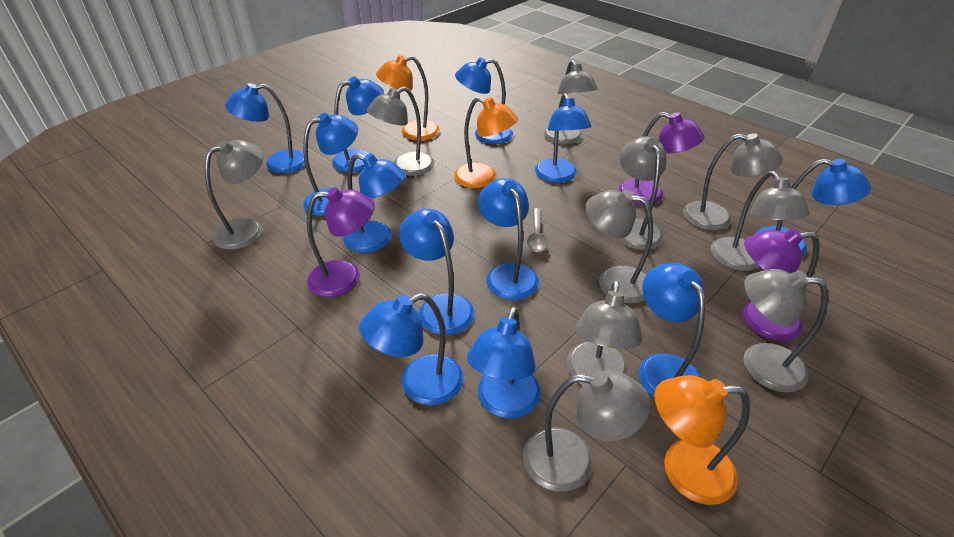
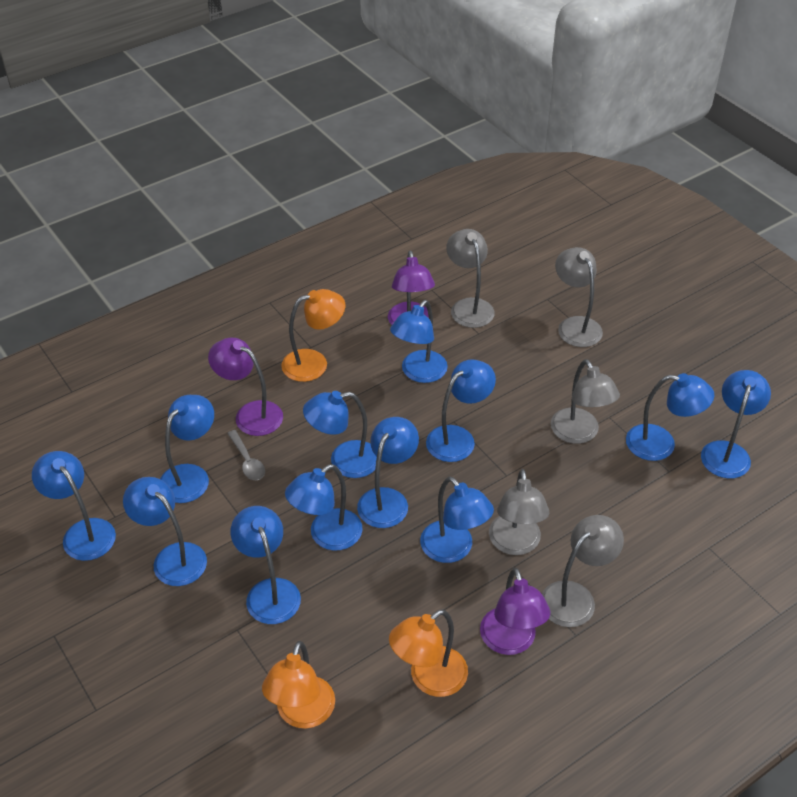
grey lamp: [205,140,264,250] [367,87,435,176] [523,370,651,492] [544,60,598,144] [567,280,642,385] [586,189,653,303] [618,137,666,250] [683,133,783,230] [711,171,810,271] [744,269,828,392] = 10 -> [446,229,495,328] [489,469,549,555] [542,515,624,627] [551,359,620,444] [555,247,603,347] = 5

